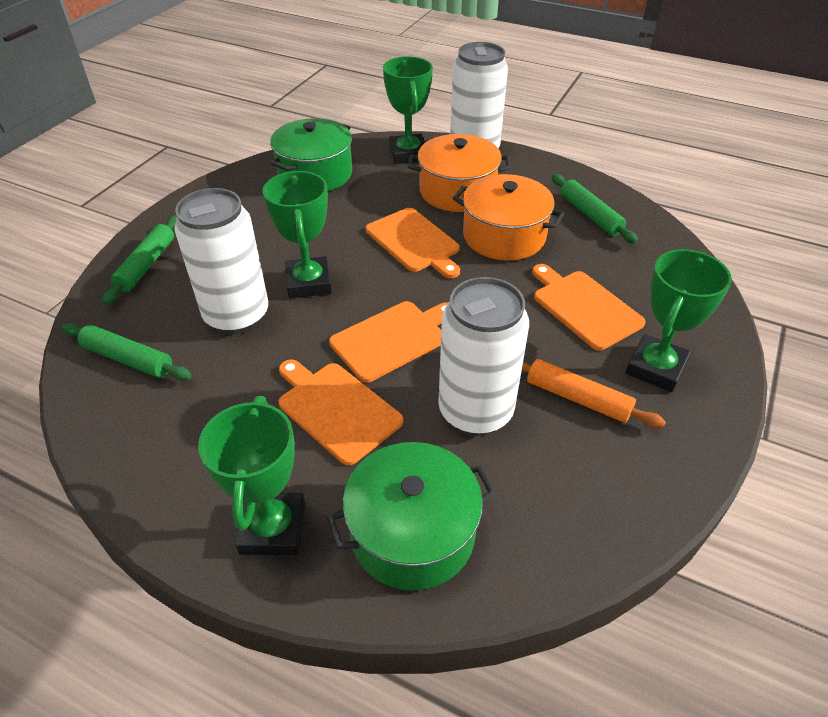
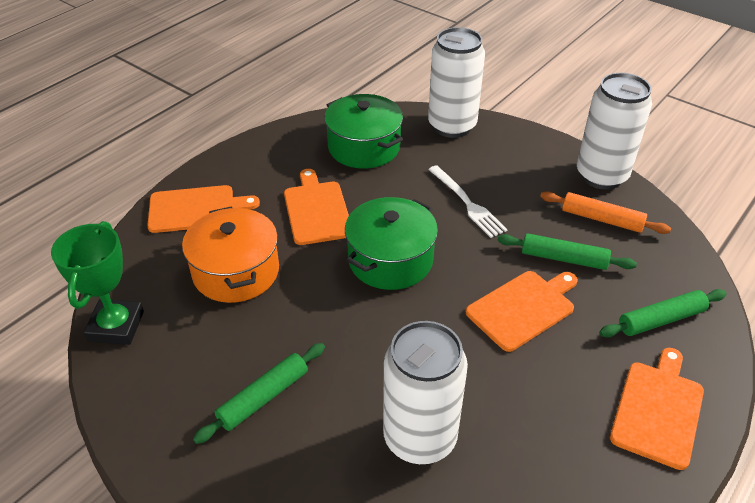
green trophy: [198,396,305,555] [263,171,332,299] [383,56,433,164] [625,249,732,392] = 4 -> [51,221,144,345] = 1
orange pot: [408,134,511,212] [453,174,564,261] = 2 -> [182,207,279,303] = 1
white fork: none = 0 -> [428,165,508,238] = 1

